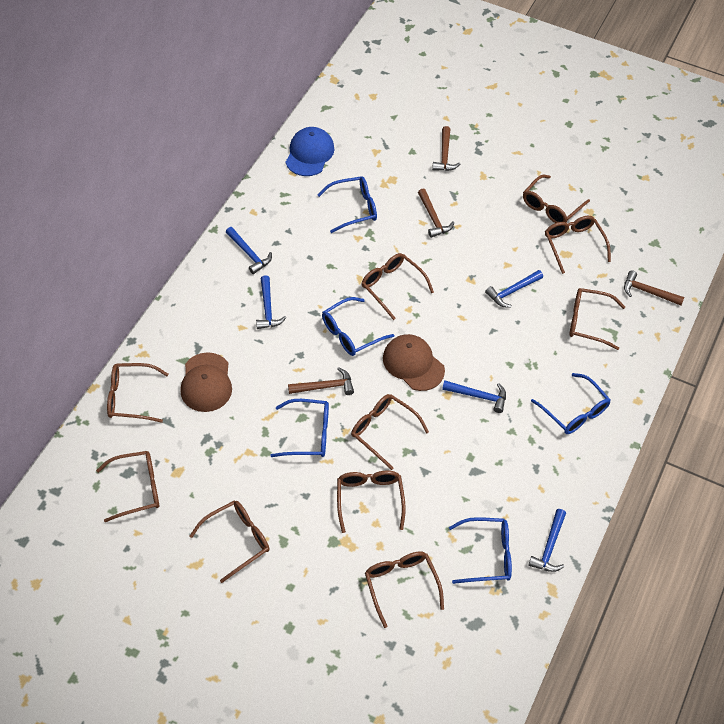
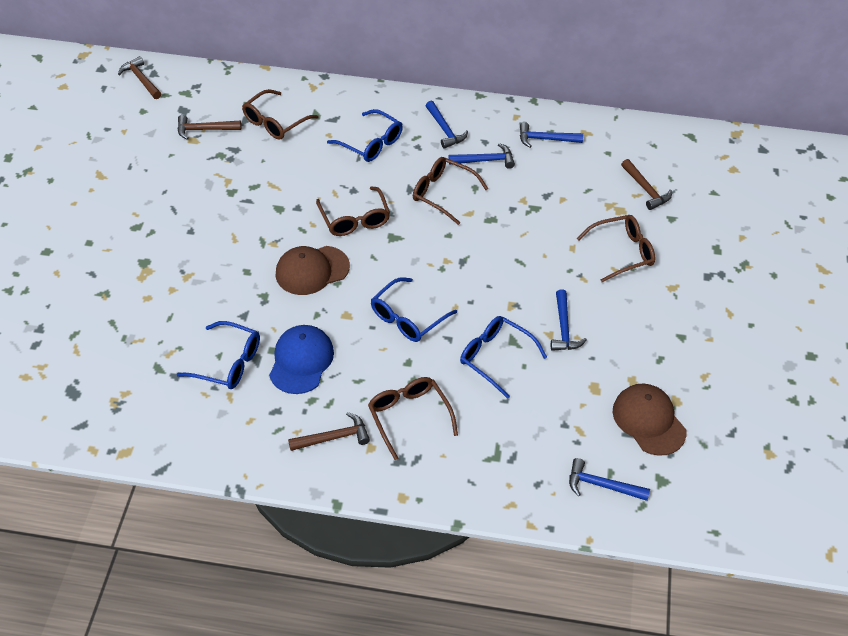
blue glasses: [270,399,329,457] [317,176,377,233] [322,297,394,356] [449,517,512,584] [531,373,610,434] = 5 -> [177,321,260,389] [327,109,403,162] [371,277,457,342] [460,316,547,399] = 4
brown glasses: [96,451,159,522] [107,363,168,423] [190,501,269,583] [337,470,406,533] [351,394,429,470] [361,253,434,320] [365,551,444,628] [523,175,590,223] [545,216,611,274] [570,288,625,350] = 10 -> [242,89,319,140] [316,187,390,236] [368,377,458,460] [413,157,488,225] [577,215,655,282] = 5

